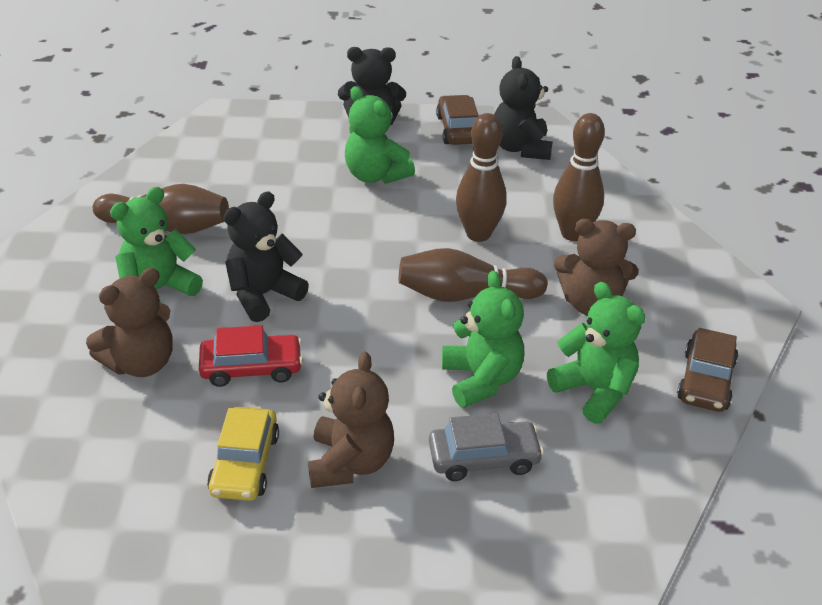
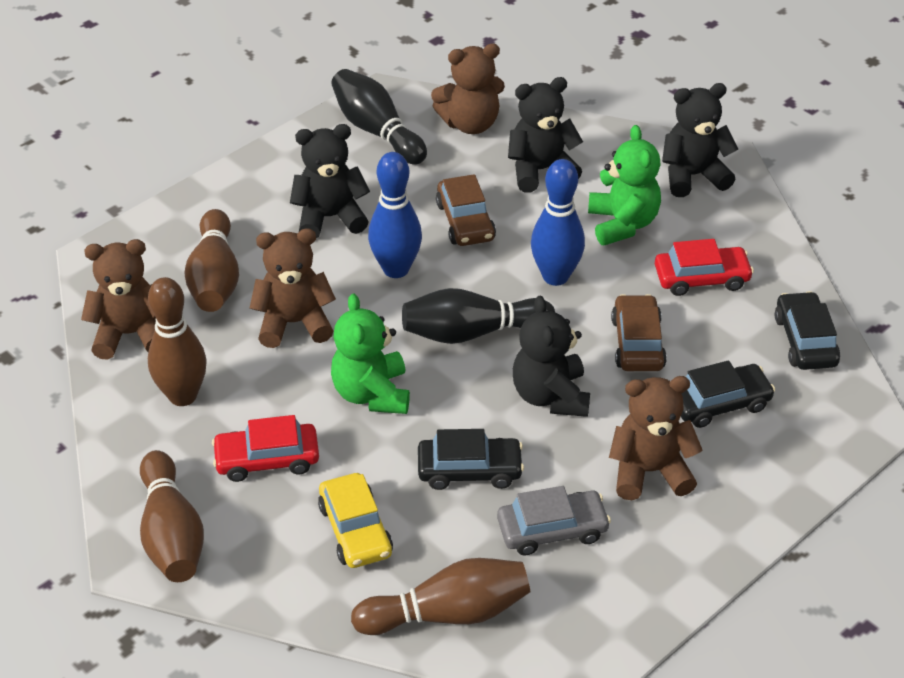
black bowling pin: none = 0 -> [331,69,427,165] [402,288,555,344] = 2
black car: none = 0 -> [418,429,524,490] [681,360,775,428] [775,291,840,370] = 3
black teddy bear: [223,191,309,322] [338,47,406,125] [494,56,553,160] = 3 -> [290,124,370,238] [508,77,583,192] [513,296,590,417] [662,83,738,197] = 4
blue bowling pin: none = 0 -> [368,152,422,278] [531,159,585,286] = 2
brown teddy bear: [86,268,173,377] [308,352,394,488] [554,219,639,315] = 3 -> [81,239,156,360] [250,228,336,348] [431,43,505,134] [609,376,703,500] = 4
green teddy bear: [110,187,203,303] [345,86,415,184] [442,270,525,408] [547,282,646,424] = 4 -> [331,294,410,414] [588,125,661,245] = 2
red car: [199,325,303,387] = 1 -> [212,415,319,482] [655,239,754,296] = 2

